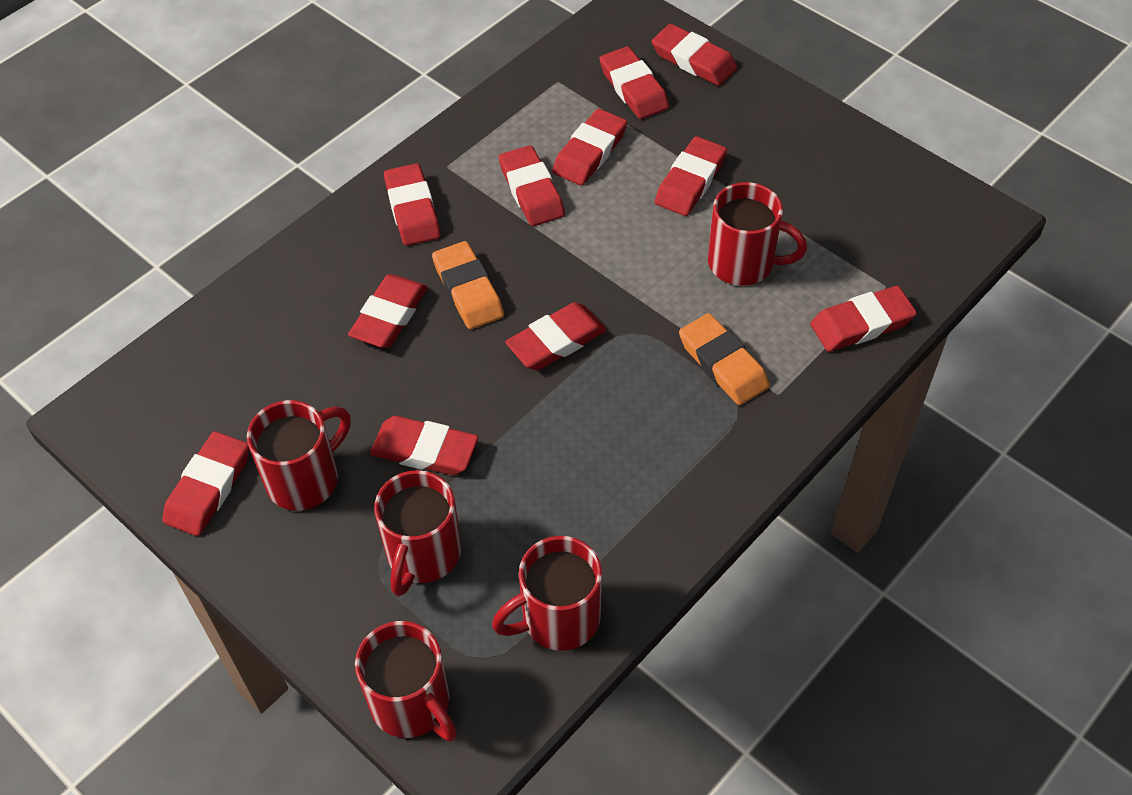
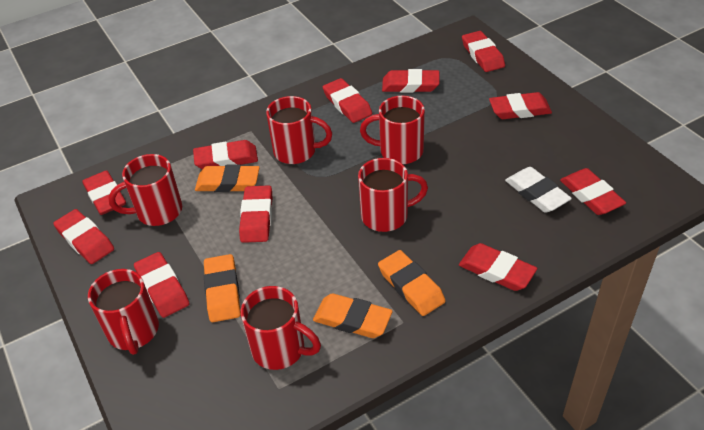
orange eraser: [432,241,504,329] [679,313,770,405] = 2 -> [195,164,260,192] [204,254,241,322] [313,294,393,338] [378,250,446,316] = 4
red mug: [247,400,351,510] [355,621,457,741] [374,470,461,596] [492,536,602,651] [708,182,807,286] = 5 -> [88,269,159,355] [108,154,182,226] [241,286,321,370] [266,96,332,164] [358,158,428,232] [360,96,425,164] = 6
white eraser: none = 0 -> [505,167,572,213] = 1

